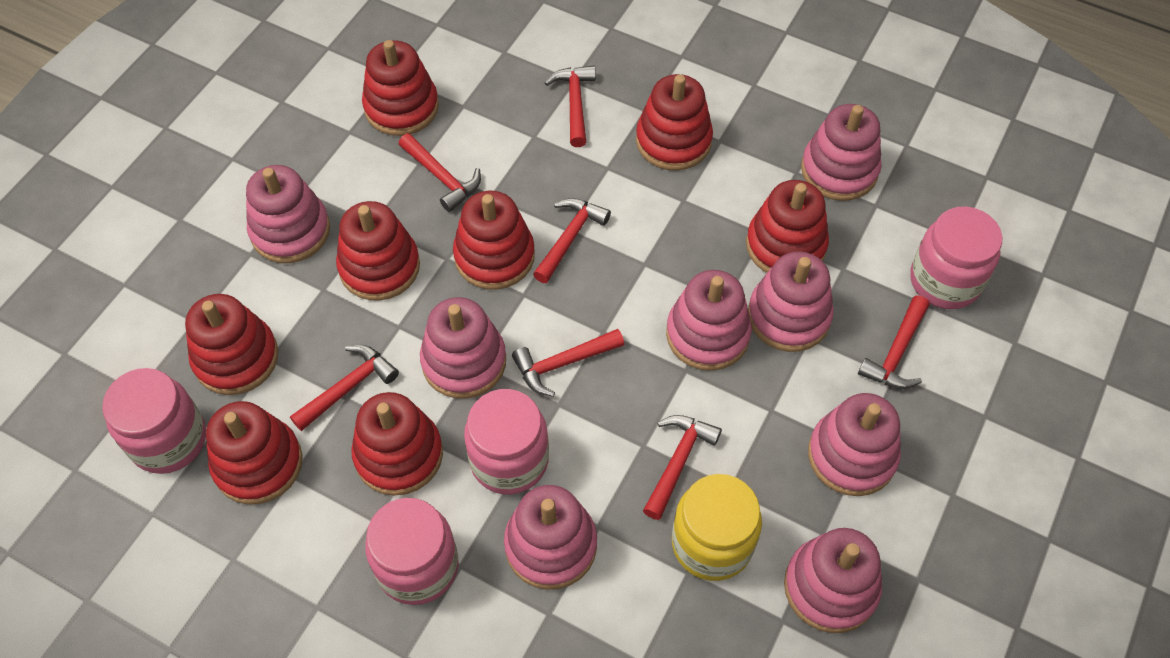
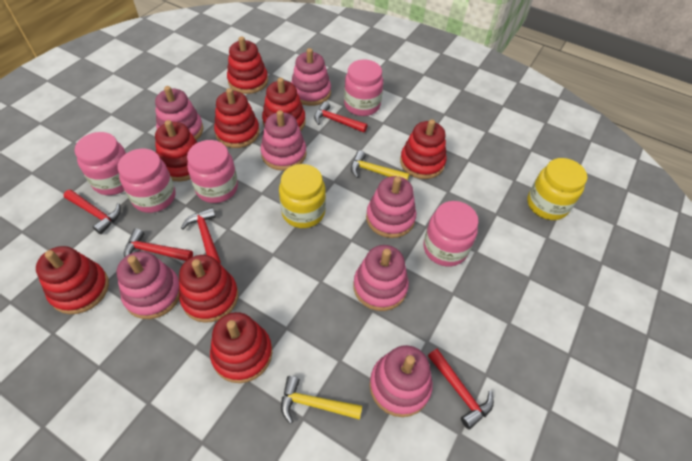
pink jar: [102,368,206,474] [365,498,459,605] [464,389,549,495] [910,207,1002,309] = 4 -> [75,132,126,195] [118,149,176,213] [187,140,238,203] [344,60,383,116] [423,201,479,266] = 5
pink stacking toy: [246,165,330,263] [420,297,506,398] [504,485,597,590] [666,270,752,371] [748,251,834,352] [784,528,882,633] [801,104,882,201] [808,393,901,496] = 8 -> [116,251,179,319] [155,86,203,140] [261,110,307,171] [291,48,331,106] [354,245,409,311] [366,176,416,238] [370,345,433,417] = 7
red hammer: [290,345,399,431] [399,133,481,212] [512,329,624,397] [533,198,611,283] [545,66,596,147] [643,415,722,520] [858,296,930,389] = 7 -> [64,189,121,234] [124,229,193,261] [181,208,221,264] [314,101,368,133] [428,349,494,429] = 5
yellow hammer: none = 0 -> [281,376,362,424] [351,151,410,180] = 2
yellow jar: [672,474,762,581] = 1 -> [279,164,326,228] [527,158,587,220] = 2

